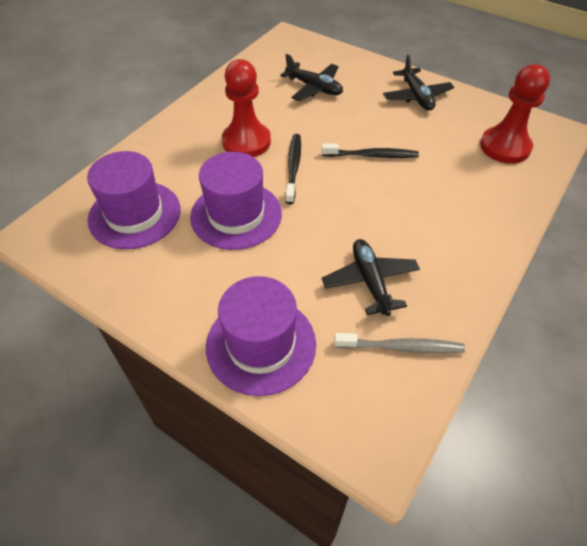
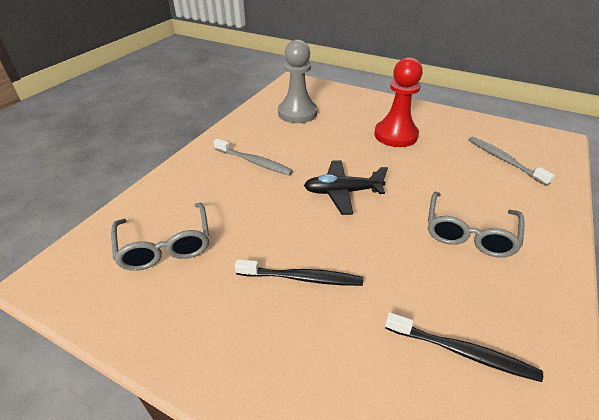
black plane: [280,54,343,101] [322,239,420,316] [383,54,454,111] = 3 -> [304,160,388,215] = 1
grey glasses: none = 0 -> [111,203,209,271] [428,192,525,257] = 2
grey pawn: none = 0 -> [278,39,318,123] = 1
grey toothbrush: [334,333,465,354] = 1 -> [214,138,293,175] [468,137,555,186] = 2
purple hat: [87,151,180,249] [190,152,282,250] [206,276,316,396] = 3 -> none = 0
red pawn: [222,59,271,157] [480,64,550,164] = 2 -> [374,57,423,147] = 1

